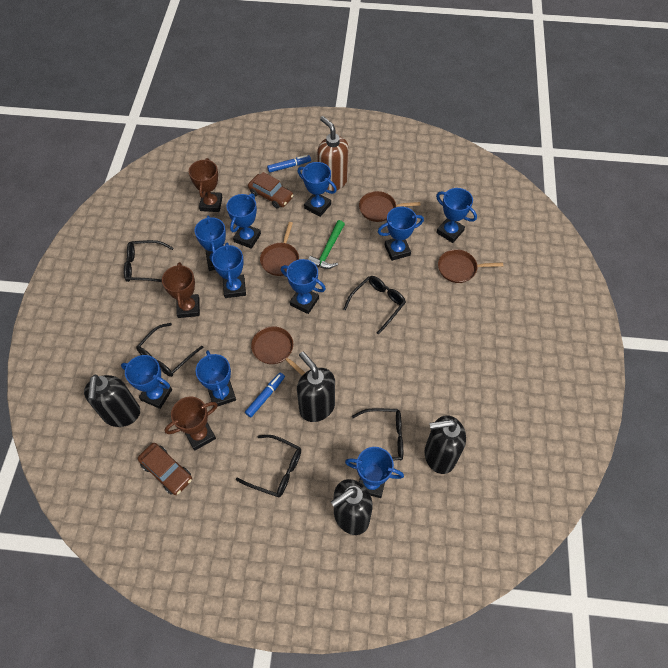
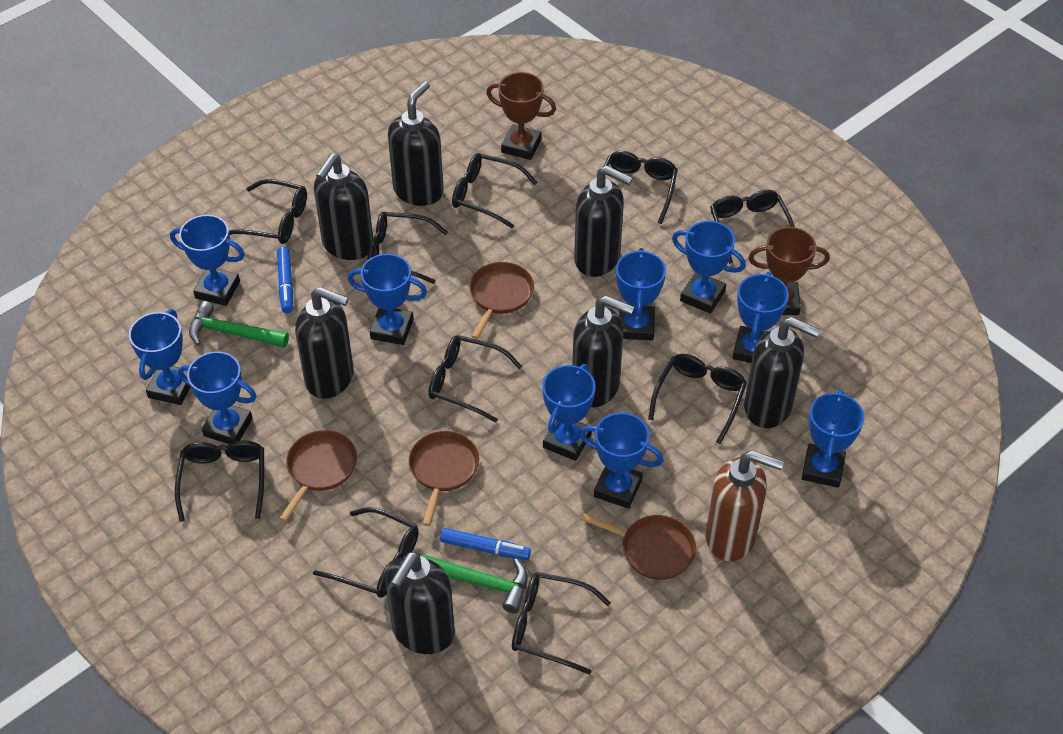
black glasses: [124,240,173,282] [136,323,204,377] [236,435,301,497] [343,276,406,335] [352,408,403,461] = 5 -> [175,440,264,522] [229,179,307,244] [313,507,419,598] [367,212,448,284] [429,335,523,422] [452,153,538,228] [512,572,611,675] [604,151,678,224] [648,354,747,444] [710,190,795,264] = 10
black soap dispenser: [84,374,140,427] [297,352,335,422] [331,479,373,535] [425,415,466,474] = 4 -> [295,287,354,399] [314,154,373,260] [385,551,455,654] [388,81,444,206] [572,296,634,407] [574,166,633,277] [744,317,820,428] = 7
brown car: [138,443,192,495] [248,172,294,209] = 2 -> none = 0
brown trophy: [162,262,200,318] [165,397,218,451] [189,158,222,212] = 3 -> [486,72,556,160] [748,227,830,315] = 2
green hammer: [308,220,345,269] = 1 -> [189,301,289,348] [420,554,528,613] = 2

